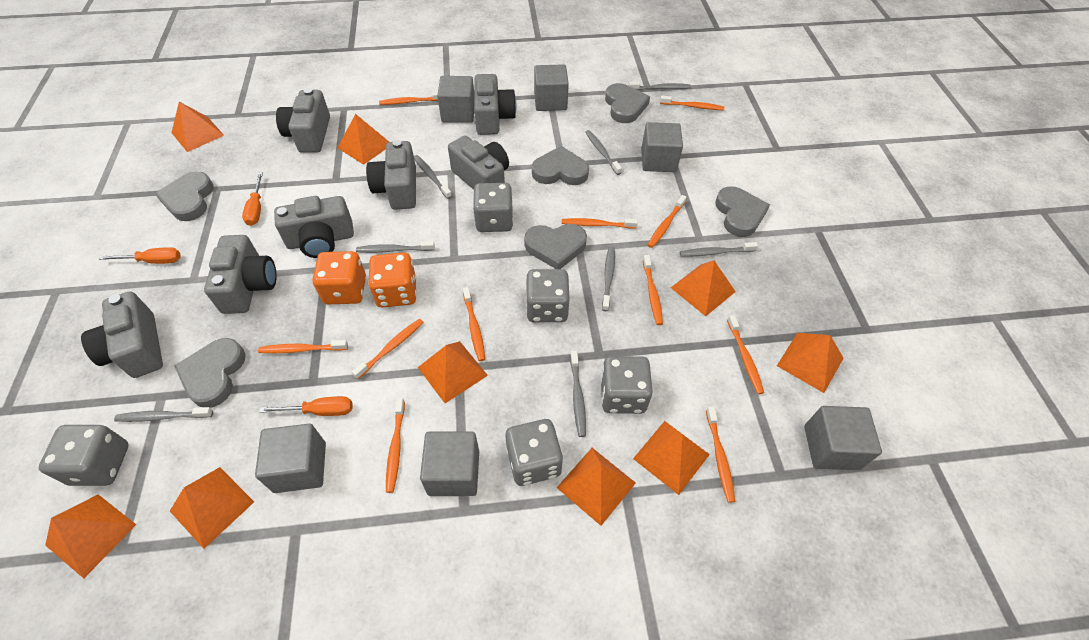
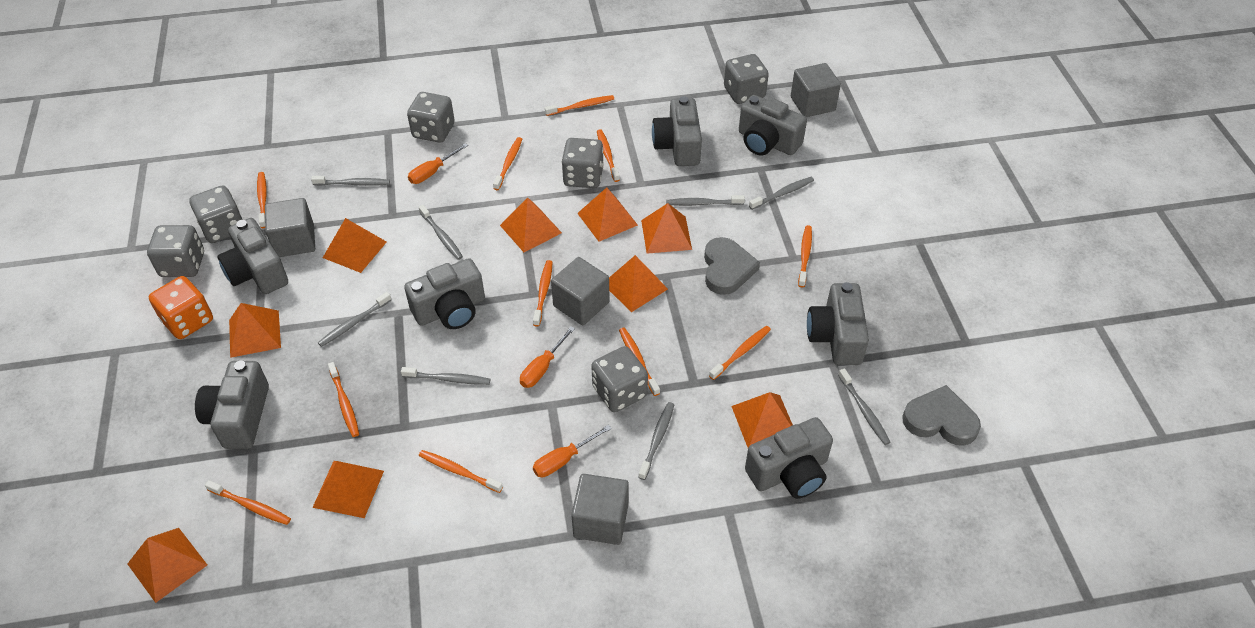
grey cube: [255,424,326,493] [420,432,479,496] [437,76,474,123] [534,64,569,111] [641,122,683,172] [804,406,882,470] = 6 -> [265,198,315,257] [551,257,610,325] [571,474,629,545] [791,63,841,117] = 4
grey dice: [39,425,128,486] [473,183,513,232] [505,419,563,486] [526,269,569,322] [600,356,653,414] = 5 -> [147,225,204,277] [189,185,243,243] [407,92,455,143] [562,138,604,188] [591,346,648,412] [724,54,769,104] = 6
grey heart: [155,171,213,221] [174,338,246,408] [524,224,587,269] [532,146,589,185] [605,83,650,123] [715,186,770,237] = 6 -> [704,237,760,295] [902,385,981,446] = 2
orange dice: [313,251,366,304] [368,253,417,307] = 2 -> [149,276,213,339] = 1

